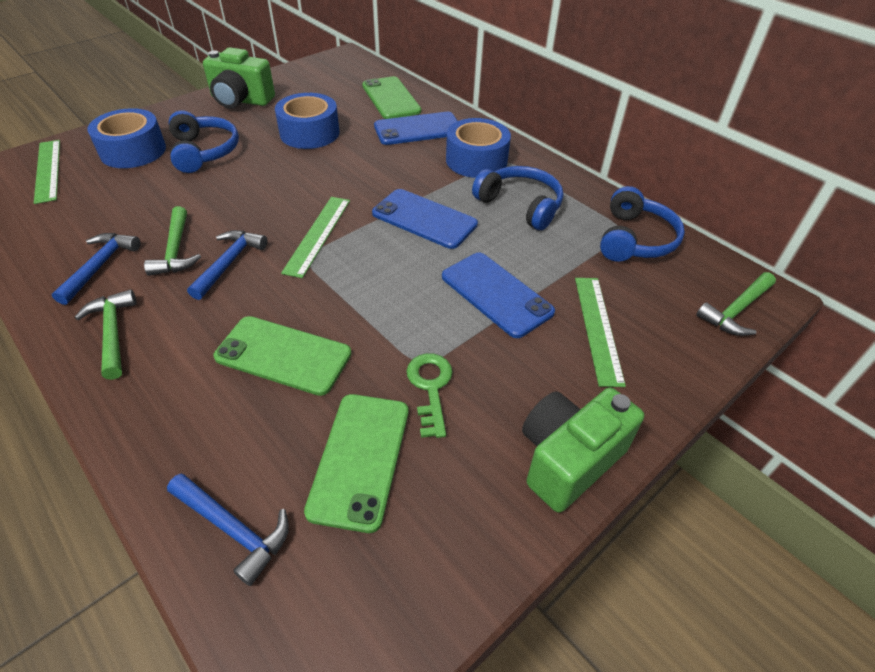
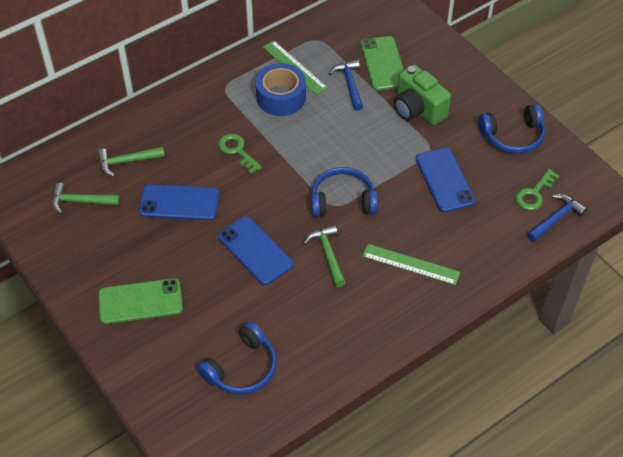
blue hammer: [52,233,141,305] [167,473,289,586] [187,230,267,300] = 3 -> [329,60,363,111] [527,194,587,242] = 2
blue tape: [87,108,166,168] [275,93,339,149] [446,118,511,178] = 3 -> [256,63,306,116] = 1
green camera: [203,47,275,108] [522,388,644,513] = 2 -> [394,65,451,126] = 1
green key: [406,353,453,438] = 1 -> [218,133,262,174] [515,169,560,210] = 2
green phone: [214,316,351,396] [304,394,408,533] [362,76,421,119] = 3 -> [98,278,183,324] [361,36,404,91] = 2
green ruler: [34,140,60,204] [281,197,350,278] [575,278,626,387] = 3 -> [263,41,328,95] [362,244,460,285] = 2

